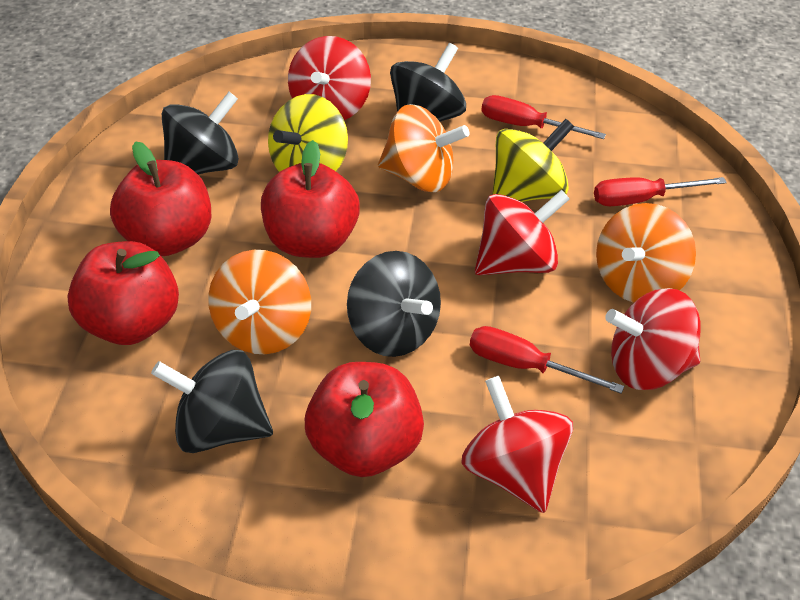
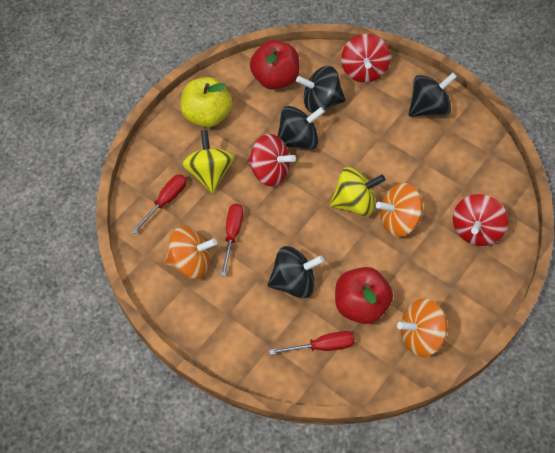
red apple: [67,241,179,345] [110,141,211,256] [261,140,360,258] [305,362,424,477] = 4 -> [250,40,300,90] [335,267,393,324] = 2
red spinning top: [288,36,371,120] [461,376,573,513] [475,190,570,275] [605,288,700,390] = 4 -> [247,134,296,187] [341,34,391,83] [453,194,508,246] = 3
yellow apple: none = 0 -> [181,77,232,127] = 1

